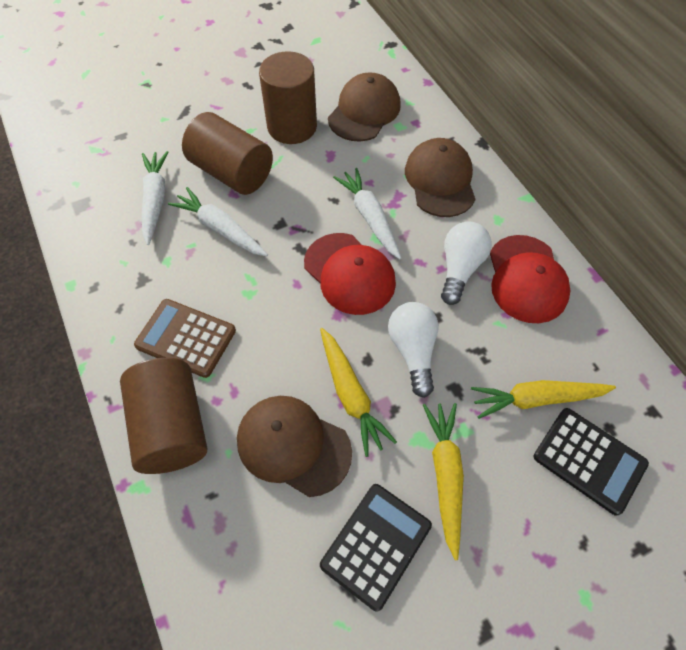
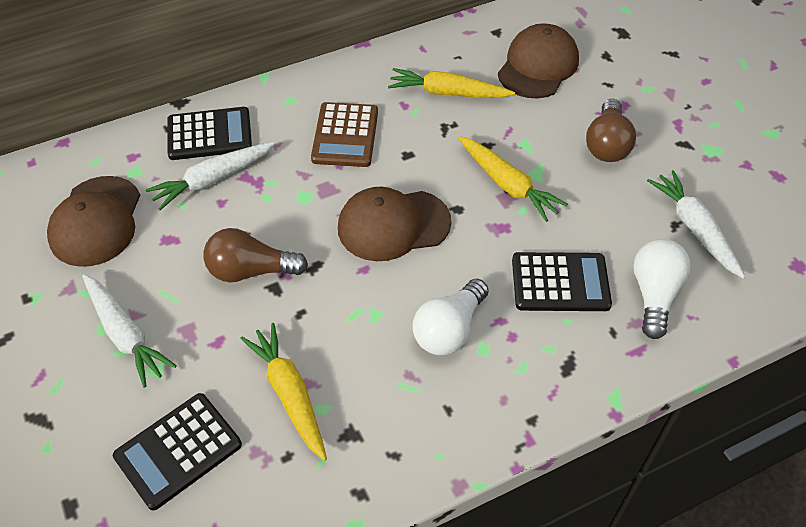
black calculator: [320,484,432,612] [533,408,649,516] = 2 -> [113,393,242,510] [167,107,252,160] [512,252,612,311] = 3
brown cylinder: [120,358,207,474] [182,112,273,195] [259,51,317,144] = 3 -> none = 0
brown light bulb: none = 0 -> [204,228,308,282] [586,99,636,162] = 2
red cap: [304,233,396,315] [490,235,570,323] = 2 -> none = 0

